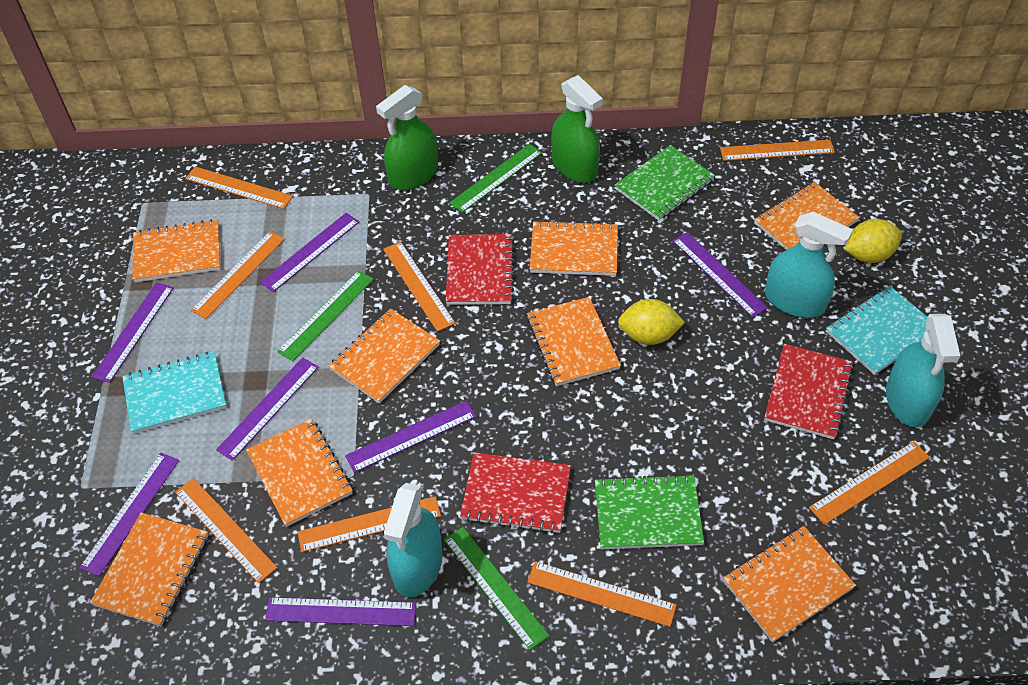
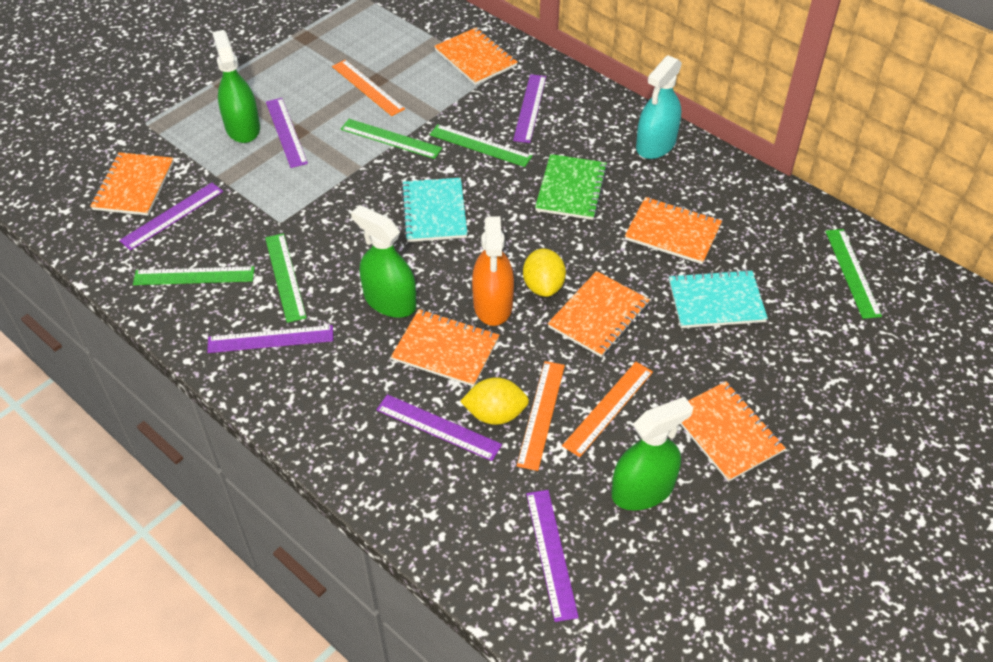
green notebook: [595,474,704,549] [615,145,715,220] = 2 -> [535,154,608,220] = 1
green ruler: [277,270,374,361] [444,527,549,650] [449,144,542,213] = 3 -> [133,266,255,285] [265,233,307,323] [341,119,442,159] [430,124,532,167] [825,229,882,319] = 5
green spray bottle: [376,85,438,190] [551,75,603,183] = 2 -> [212,30,260,143] [351,205,416,318] [612,397,693,511] = 3
orange notebook: [90,512,209,626] [132,219,221,282] [246,418,353,527] [329,308,440,403] [527,297,621,386] [530,220,618,276] [723,526,856,642] [754,182,860,250] = 8 -> [90,152,174,216] [391,309,499,387] [434,28,518,85] [548,271,650,357] [625,197,722,264] [680,381,786,482] = 6
orange ruler: [175,478,277,583] [185,167,293,209] [191,231,285,319] [298,496,441,552] [383,242,455,332] [527,561,676,627] [720,140,835,161] [809,441,930,525] = 8 -> [332,60,405,116] [517,361,565,471] [562,362,653,457] = 3
orange spray bottle: none = 0 -> [472,216,514,326] = 1
purple ruler: [79,453,179,576] [92,282,174,383] [216,357,319,461] [260,213,359,292] [265,597,416,626] [345,401,476,473] [672,232,768,318] = 7 -> [119,183,223,250] [207,325,333,353] [266,98,308,168] [376,394,502,461] [513,74,546,143] [526,490,579,622] = 6
red notebook: [446,234,514,305] [460,452,571,534] [764,344,853,439] = 3 -> none = 0
turquoise spray bottle: [384,483,442,597] [765,212,853,318] [886,314,960,427] = 3 -> [636,55,682,159] = 1

